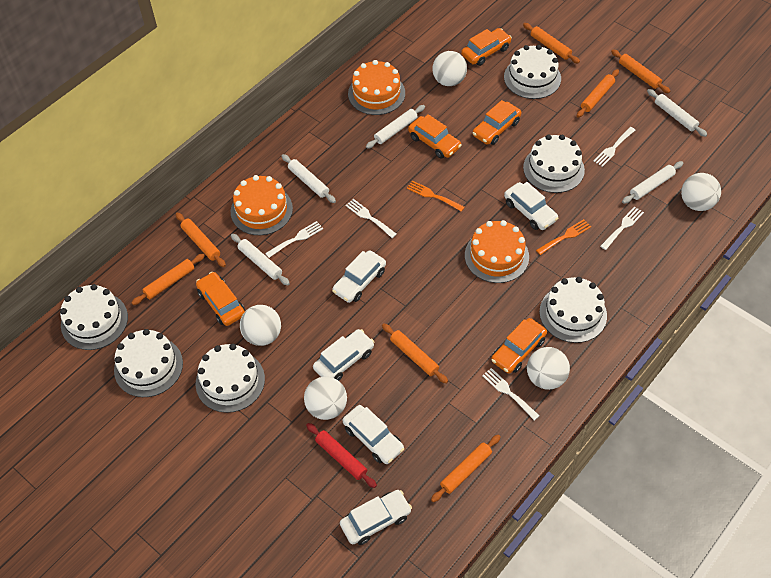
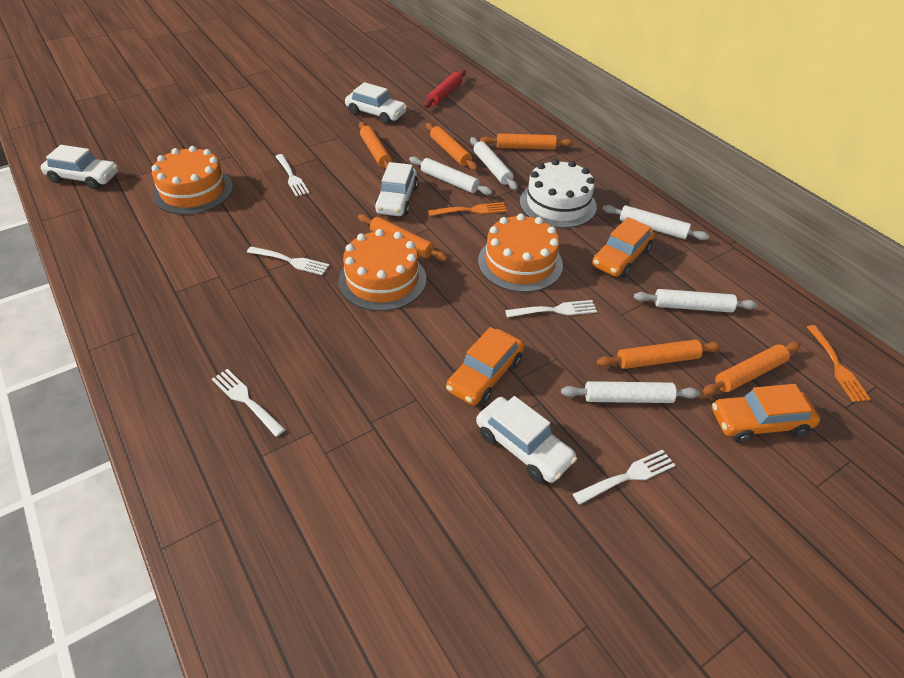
orange car: [196,272,245,326] [408,114,462,159] [461,28,512,66] [473,100,521,145] [491,318,547,374] = 5 -> [446,327,524,405] [592,217,654,278] [712,384,820,443] = 3
orange rolling pin: [132,254,205,305] [176,213,226,267] [382,323,448,384] [431,435,501,502] [523,23,580,64] [577,69,619,118] [611,50,670,93] = 7 -> [358,214,448,261] [359,122,392,169] [426,123,478,170] [480,133,573,150] [597,339,721,369] [702,342,801,396] = 6
white ball: [240,305,281,346] [304,376,347,420] [432,51,467,86] [527,347,570,390] [681,173,721,211] = 5 -> none = 0
white cake: [60,284,128,350] [114,329,183,397] [196,344,265,413] [504,45,561,99] [523,135,585,193] [539,277,607,343] = 6 -> [520,159,597,228] = 1
white car: [313,329,374,381] [332,250,386,303] [340,490,412,545] [343,405,404,464] [504,182,559,230] = 5 -> [41,145,118,189] [345,82,407,124] [374,162,418,216] [476,396,577,483] = 4

